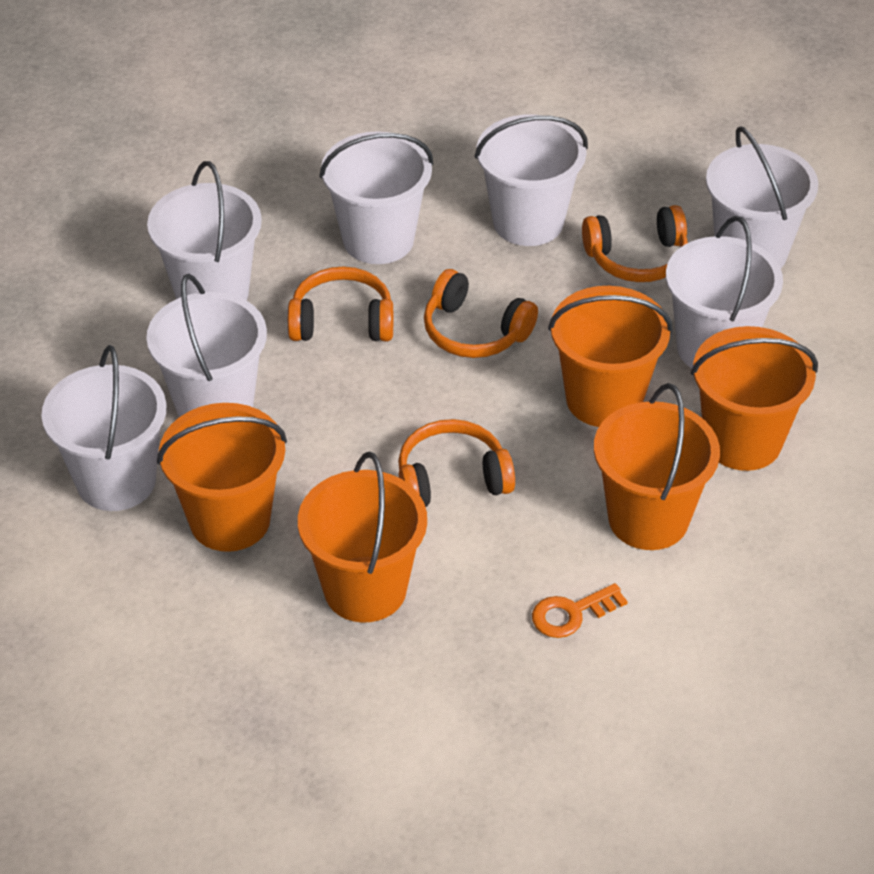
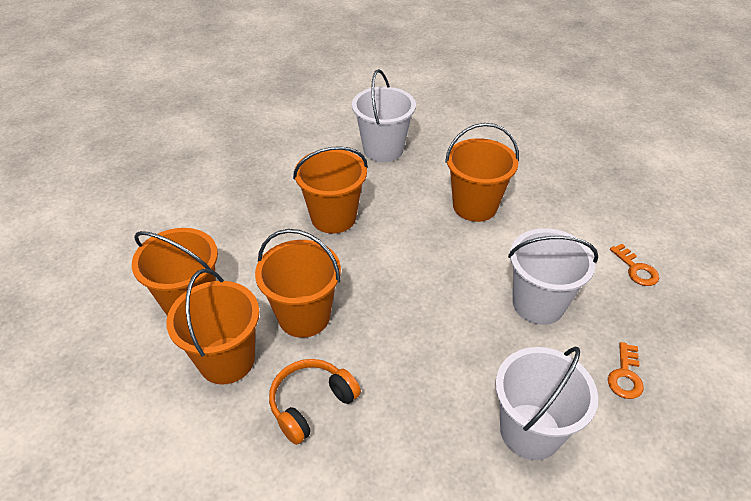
orange headphones: [288,267,393,341] [398,419,515,507] [424,269,538,358] [582,205,688,282] = 4 -> [269,359,361,445] = 1
orange key: [532,583,628,638] = 1 -> [608,342,644,399] [610,244,659,286] = 2
white bucket: [41,345,166,511] [146,274,267,417] [147,161,262,300] [319,131,433,264] [475,114,588,246] [666,216,783,368] [706,127,818,268] = 7 -> [352,69,416,162] [495,346,598,460] [508,228,598,325] = 3

